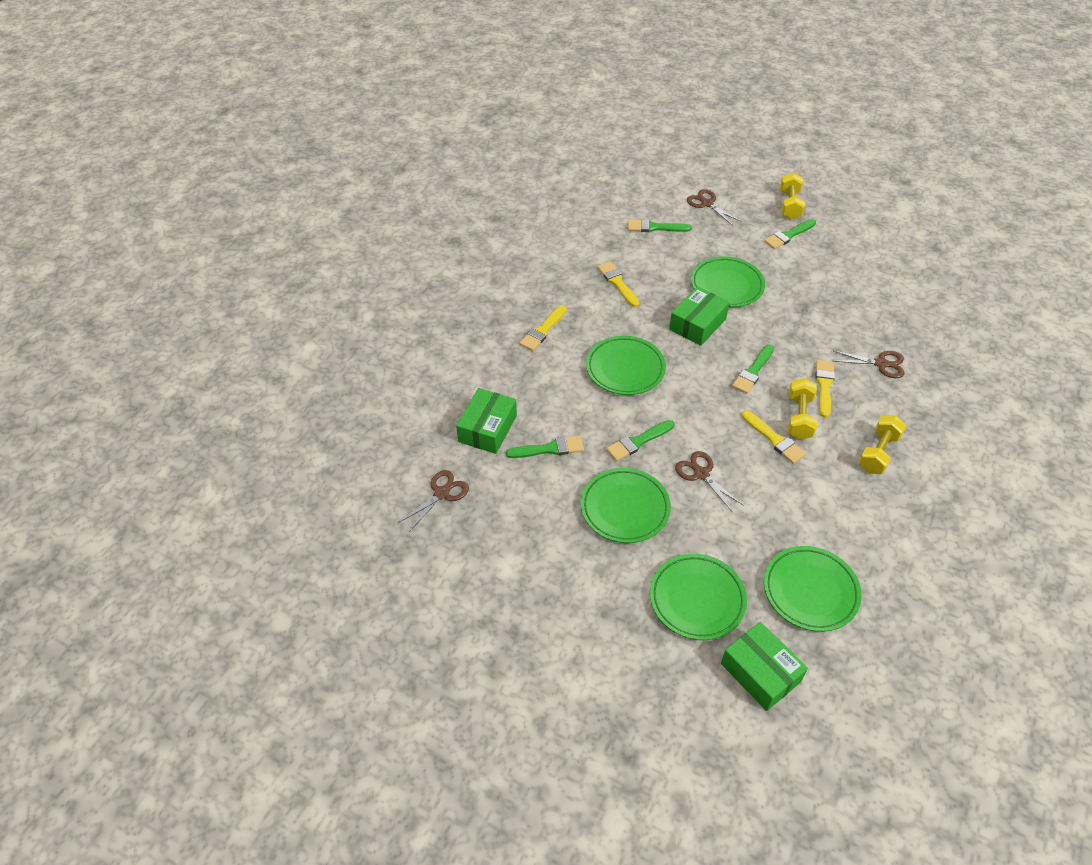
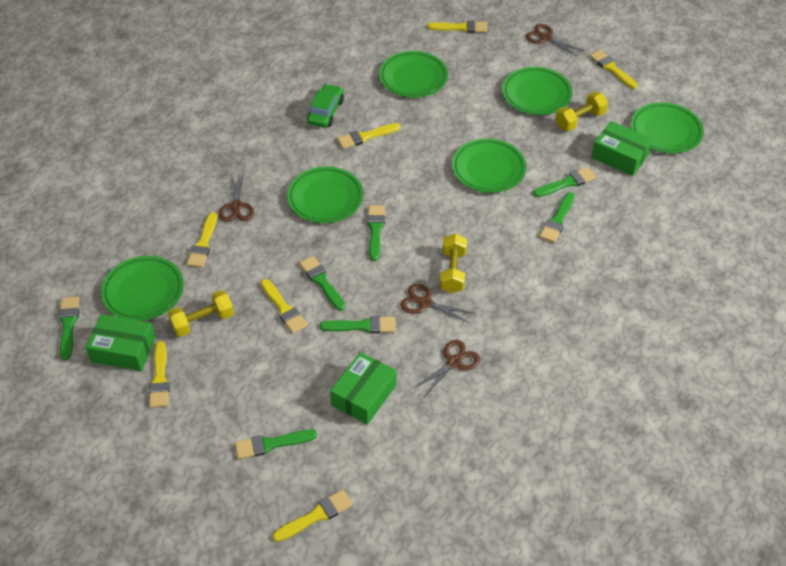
green brush: [506,436,584,458] [606,420,674,461] [628,219,691,232] [732,344,774,394] [764,219,816,249] = 5 -> [59,296,79,360] [235,430,317,459] [299,256,345,311] [320,316,396,334] [367,205,385,261] [533,167,597,197] [540,192,575,243] = 7
green car: none = 0 -> [307,84,344,128] = 1
green plate: [581,468,671,543] [586,336,666,395] [650,554,747,640] [691,256,765,307] [764,546,862,632] = 5 -> [101,256,184,321] [287,167,363,223] [379,51,448,98] [452,139,526,193] [502,67,572,115] [631,102,704,153] = 6
yellow brush: [520,305,567,351] [598,262,639,307] [742,411,806,464] [816,360,835,418] = 4 -> [149,341,170,408] [187,212,217,268] [261,279,308,333] [272,489,353,542] [337,123,401,149] [427,20,487,33] [590,50,638,89] = 7

